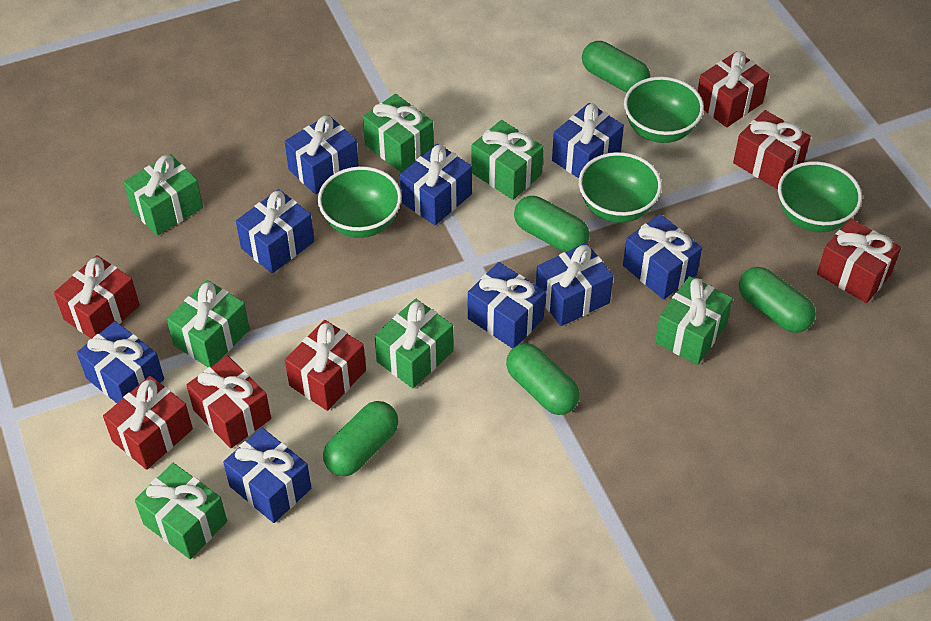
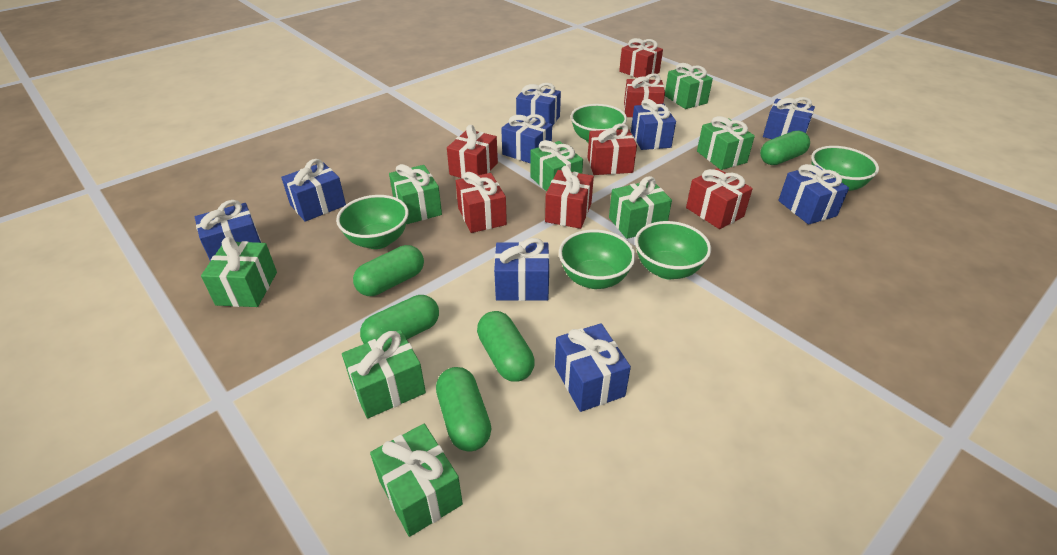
green bowl: [318,166,402,238] [579,152,662,223] [624,77,704,143] [778,161,862,232] = 4 -> [336,195,409,249] [559,230,636,289] [571,104,627,143] [635,221,711,279] [811,146,879,191] = 5
green gift: [124,154,203,236] [135,463,227,559] [167,280,250,367] [363,94,434,173] [374,299,453,388] [472,120,544,200] [655,276,733,365] = 7 -> [201,237,277,307] [342,330,426,419] [370,424,463,537] [389,164,442,224] [530,140,583,192] [609,176,672,239] [665,63,713,109] [697,116,755,170] = 8

